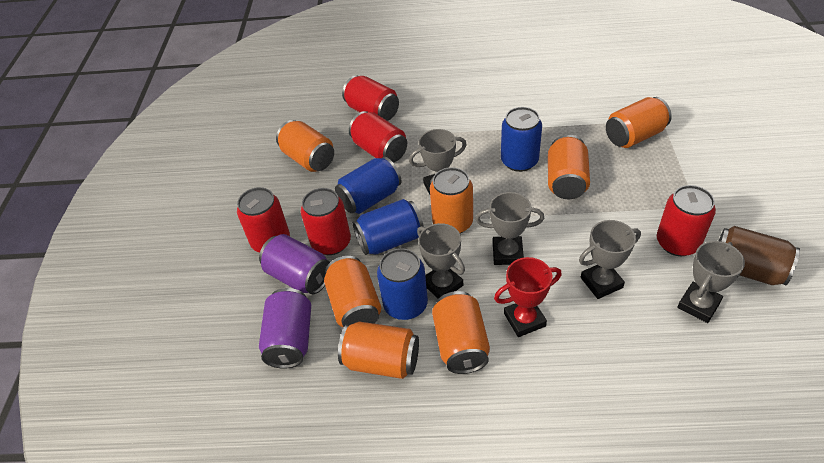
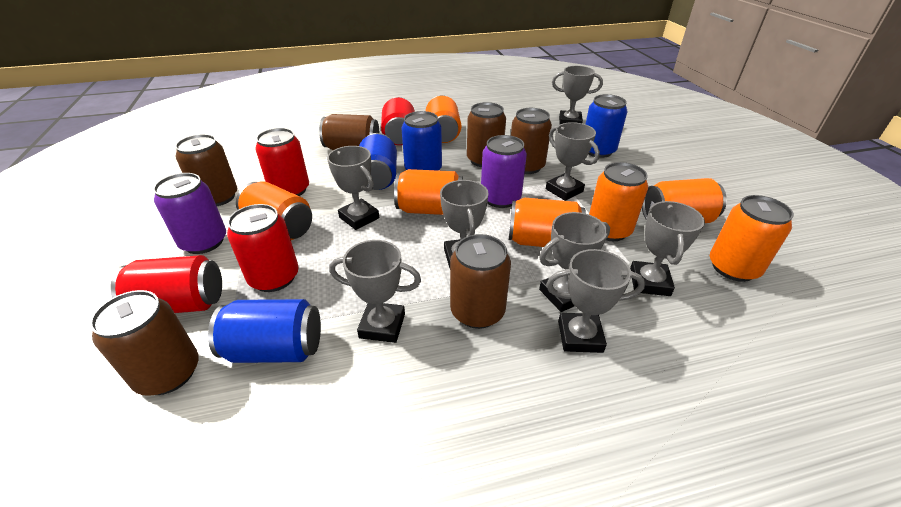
brown can: [719,226,800,285] = 1 -> [90,290,199,396] [175,134,237,206] [319,114,379,150] [450,234,511,329] [467,102,506,167] [511,108,552,174] = 6
grey trophy: [409,129,467,194] [417,223,465,299] [475,192,544,265] [579,220,641,299] [677,241,745,323] = 5 -> [327,146,379,230] [329,240,421,343] [440,180,489,268] [539,212,610,312] [546,122,600,201] [546,249,645,353] [552,66,603,124] [630,201,705,296] = 8
red can: [237,187,290,252] [301,188,351,255] [342,75,399,121] [349,111,407,163] [657,185,716,256] = 5 -> [110,255,222,313] [227,204,299,292] [255,128,309,196] [381,97,415,145] = 4
red trophy: [494,257,562,337] = 1 -> none = 0

